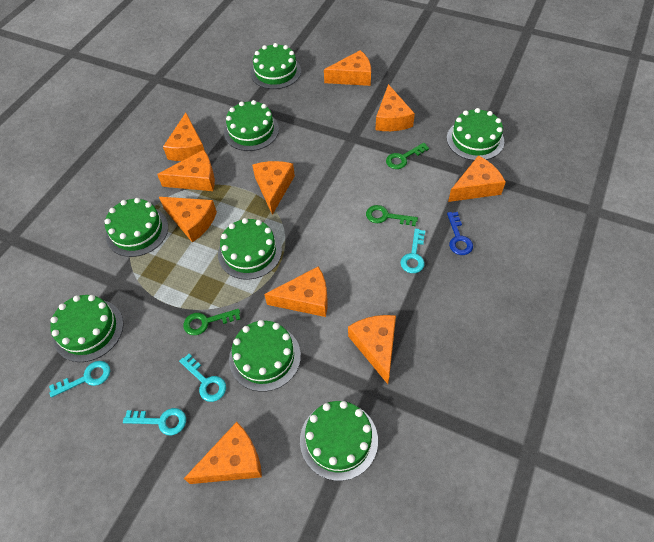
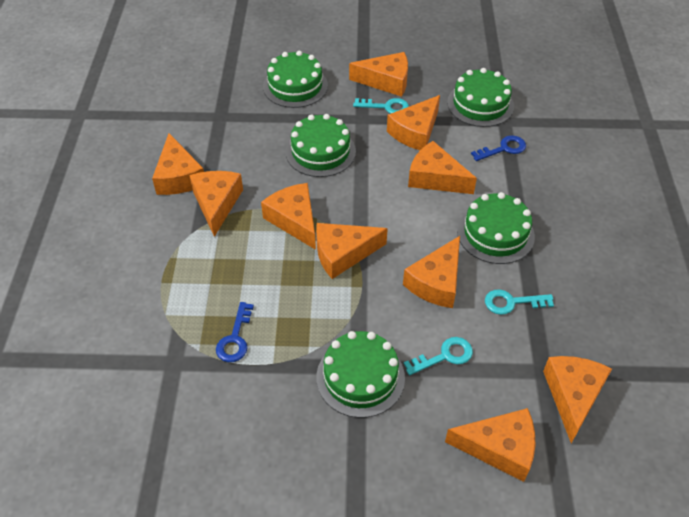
blue key: [447,212,473,255] = 1 -> [216,302,254,362] [471,135,526,161] = 2
green cake: [50,295,124,362] [104,198,168,257] [218,218,282,280] [224,100,279,151] [229,320,301,392] [251,43,301,89] [300,401,378,481] [447,108,504,161] = 8 -> [263,51,328,108] [286,114,356,177] [316,331,405,418] [447,68,514,127] [457,192,535,264] = 5
green key: [183,309,240,335] [366,205,418,226] [386,143,429,169] = 3 -> none = 0
turquoise key: [49,361,110,398] [123,408,186,435] [179,354,226,402] [400,228,425,273] = 4 -> [353,98,409,114] [404,337,473,375] [485,289,554,315] = 3

